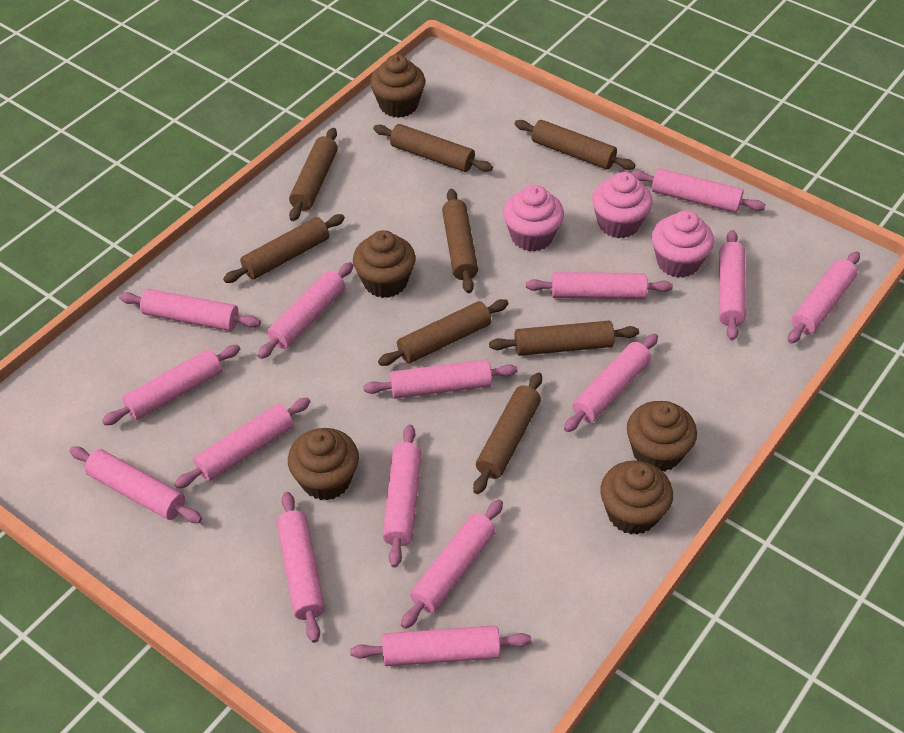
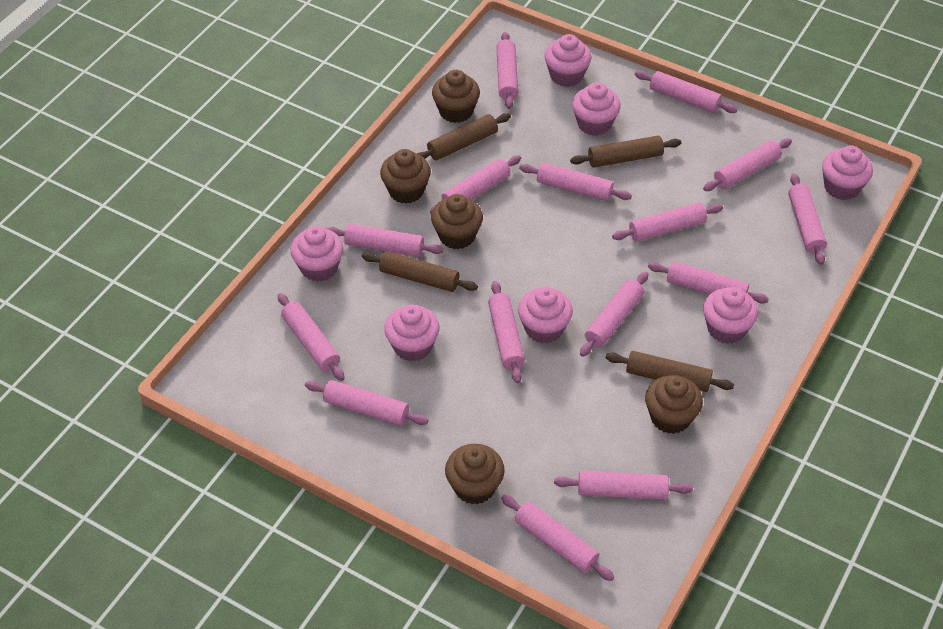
brown rolling pin: [223,214,345,283] [289,128,338,221] [373,124,493,172] [378,299,509,366] [442,189,478,293] [473,372,542,494] [489,321,639,356] [514,120,635,170] = 8 -> [362,251,478,292] [417,113,511,160] [570,136,681,168] [606,351,734,392] = 4
pink cupcake: [503,185,564,252] [592,172,652,238] [652,211,714,278] = 3 -> [291,226,344,282] [384,305,440,362] [518,287,573,343] [544,34,592,87] [572,82,621,136] [703,287,758,344] [822,145,873,200] = 7

